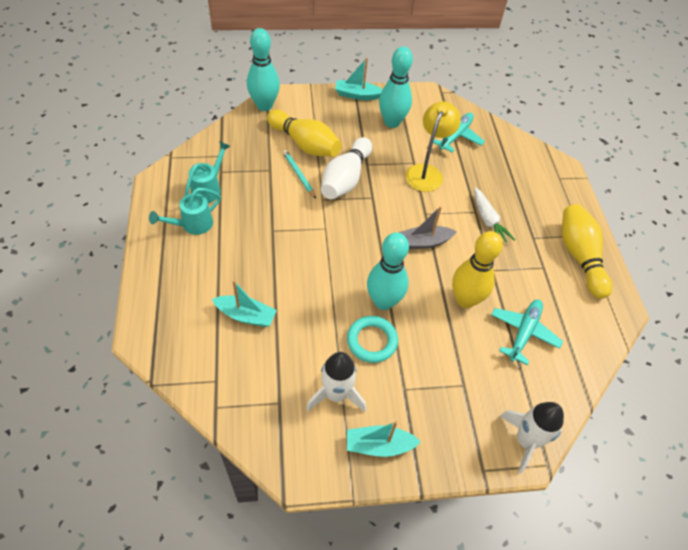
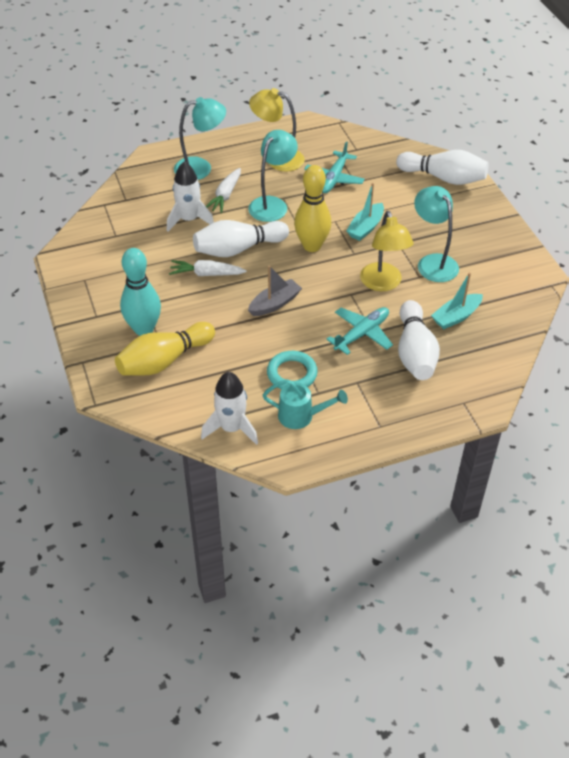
turquoise boat: [212,280,277,327] [335,57,383,100] [347,421,421,457] = 3 -> [346,183,384,241] [431,272,483,329] = 2
turquoise bowling pin: [247,28,280,111] [367,232,409,310] [379,46,413,128] = 3 -> [120,248,161,336] = 1
turquoise lamp: none = 0 -> [174,97,226,180] [248,130,298,222] [414,186,459,282] = 3
turquoise pencil: [283,150,316,199] = 1 -> none = 0
turquoise watering can: [149,188,221,235] [185,141,230,203] = 2 -> [263,379,348,429] = 1
white bowling pin: [321,137,372,199] = 1 -> [193,220,289,257] [396,150,489,185] [398,300,440,380] = 3
white carrot: [474,187,515,243] = 1 -> [169,260,247,276] [206,168,241,213] = 2
yellow bowling pin: [267,109,342,156] [452,231,503,308] [562,204,612,299] = 3 -> [115,322,215,376] [294,165,331,252] = 2
yellow lamp: [405,101,461,192] = 1 -> [249,88,305,172] [360,211,413,291] = 2

